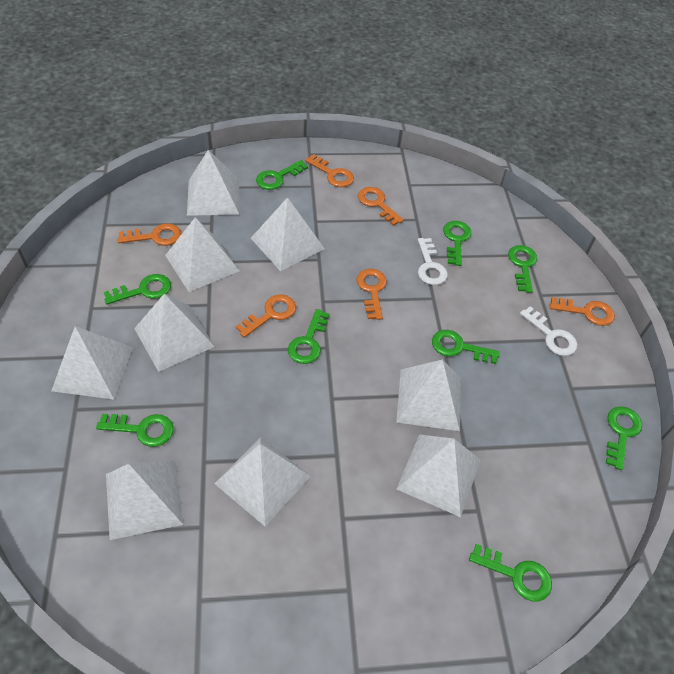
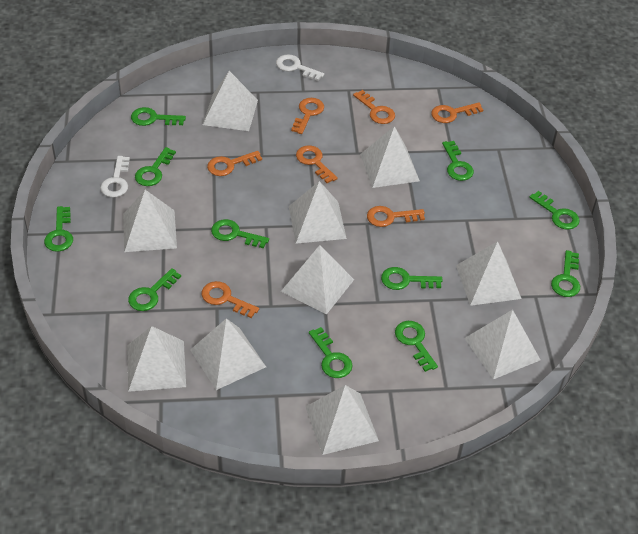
green key: [96,414,174,447] [104,274,171,305] [256,160,308,190] [288,309,329,364] [432,330,500,364] [443,221,471,266] [469,544,552,602] [508,245,537,293] [606,406,642,470] = 9 -> [44,206,73,252] [128,268,181,311] [131,107,186,126] [135,147,176,186] [211,219,269,248] [309,327,352,378] [381,267,442,290] [395,321,438,372] [442,141,474,181] [529,191,580,230] [551,250,580,297] = 11
orange key: [117,223,181,246] [236,294,296,338] [305,154,354,187] [356,269,387,320] [358,187,404,226] [550,297,615,326] = 6 -> [202,281,259,318] [207,151,262,176] [291,98,324,134] [296,145,338,183] [353,90,395,124] [367,206,425,227] [431,102,483,123] = 7
white pyramid: [51,326,133,399] [106,461,183,540] [134,294,215,372] [165,217,239,292] [187,150,240,216] [214,437,311,526] [251,197,325,271] [396,359,461,431] [397,435,481,517] = 9 -> [123,190,177,252] [127,326,186,392] [190,318,266,390] [203,71,258,131] [281,245,354,315] [289,181,347,244] [305,385,379,455] [360,126,420,188] [456,241,521,306] [464,309,540,379] = 10

